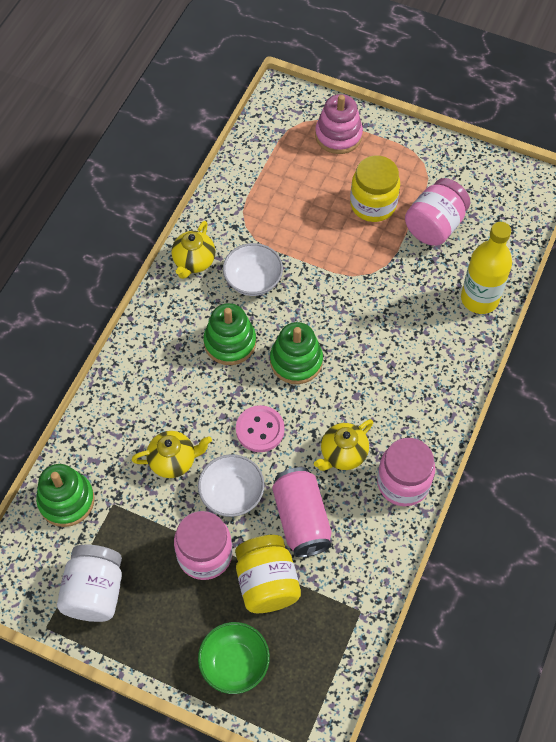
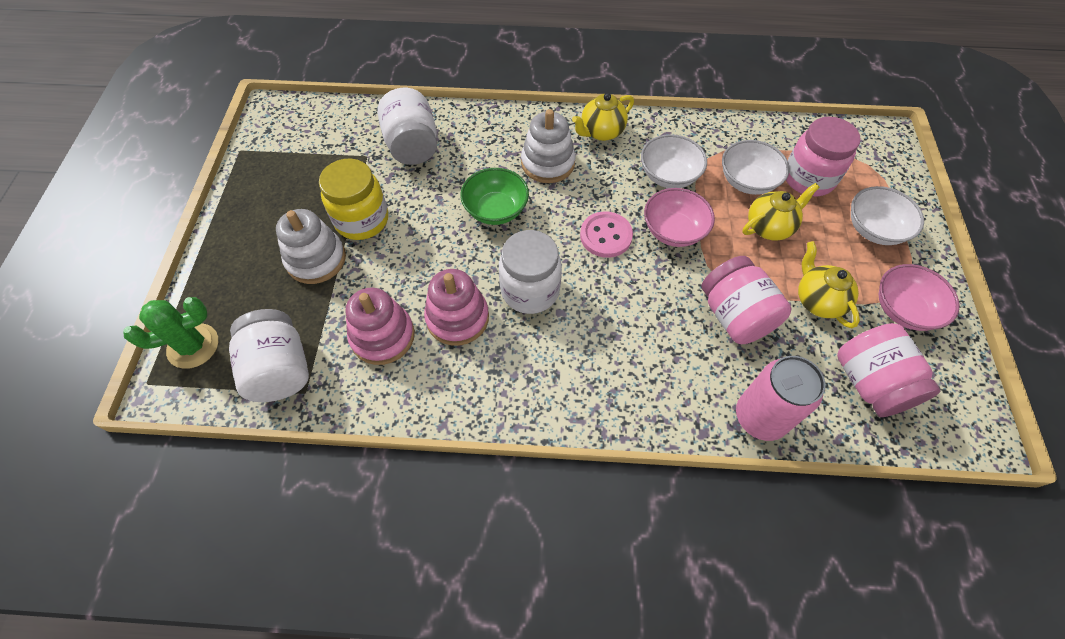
green cactus: none = 0 -> [123,297,218,369] = 1
green stacking toy: [36,464,95,527] [204,303,256,365] [270,322,323,384] = 3 -> none = 0
pink bowl: none = 0 -> [644,188,715,247] [879,264,960,331] = 2
pink stacking toy: [315,94,363,154] = 1 -> [346,288,415,365] [424,269,489,346] = 2
white bowl: [198,454,264,517] [223,243,283,296] = 2 -> [641,134,707,188] [722,140,790,195] [851,186,924,245] = 3
white jar: [57,544,122,622] = 1 -> [229,309,309,402] [377,88,437,165] [499,230,562,314] = 3
white stacking toy: none = 0 -> [276,209,346,284] [521,109,576,183] = 2
yellow bottle: [461,222,512,314] = 1 -> none = 0
yellow jar: [235,535,301,613] [350,155,400,222] = 2 -> [319,158,388,240] = 1

